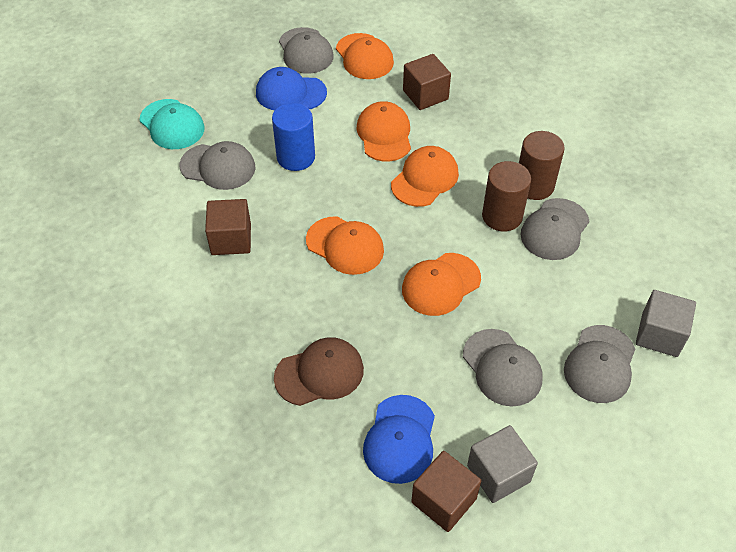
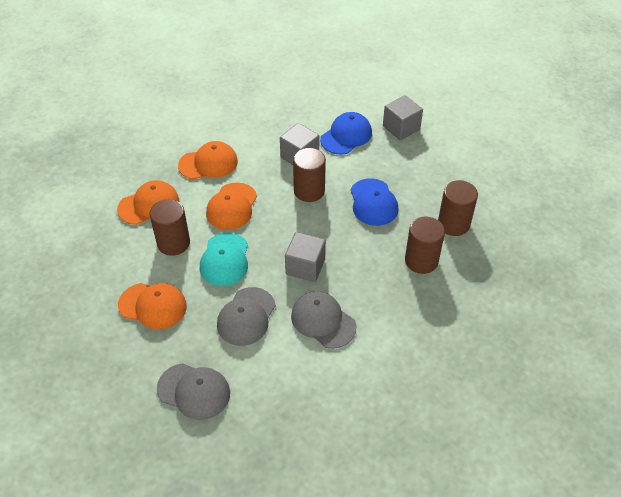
blue cylinder: [272,103,315,171] = 1 -> none = 0
brown cap: [274,337,364,406] = 1 -> none = 0
brown cube: [205,199,251,255] [403,54,451,110] [411,451,481,532] = 3 -> none = 0
brown cylinder: [482,161,531,231] [519,131,565,200] = 2 -> [149,199,190,256] [293,148,326,202] [405,217,445,274] [438,180,478,236] = 4
grey cap: [179,141,256,190] [279,27,334,74] [463,329,543,407] [521,198,590,260] [564,325,635,403] = 5 -> [157,363,230,420] [217,287,276,346] [291,291,356,349] = 3
grey cube: [467,425,538,503] [636,290,696,357] = 2 -> [280,123,319,165] [285,232,326,282] [383,95,423,140] = 3
orange cap: [306,216,384,275] [336,33,394,79] [357,101,411,162] [391,146,459,207] [402,253,481,316] = 5 -> [117,180,179,225] [118,283,187,329] [178,141,238,180] [206,183,257,230] = 4

